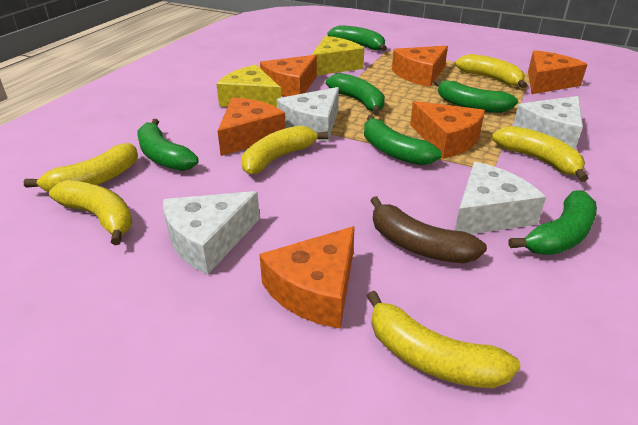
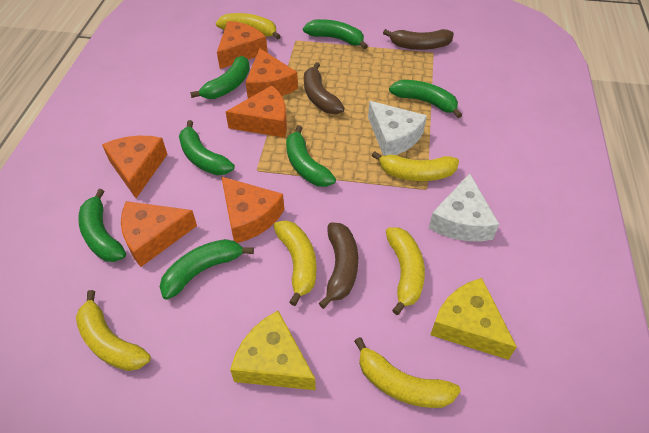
brown banana: [370,196,487,263] = 1 -> [304,62,345,114] [319,222,358,309] [383,29,454,50] = 3
green banana: [137,119,199,171] [326,73,385,115] [328,25,387,51] [364,115,442,165] [434,79,518,113] [509,190,597,255] = 6 -> [78,189,126,262] [160,239,254,300] [179,120,235,175] [190,56,250,99] [286,125,336,187] [303,19,368,49] [389,80,462,118] = 7
white cheese: [163,191,260,274] [277,87,339,142] [455,162,546,234] [513,96,583,149] = 4 -> [368,101,427,156] [429,173,499,242] = 2

